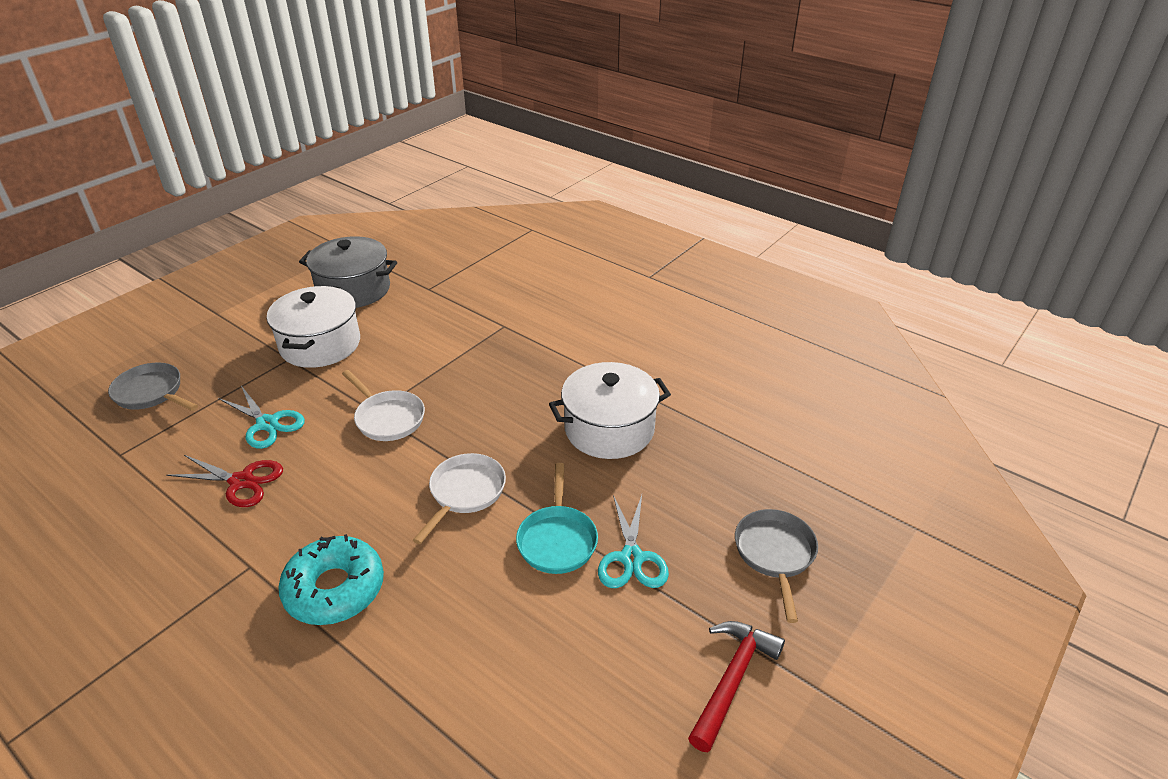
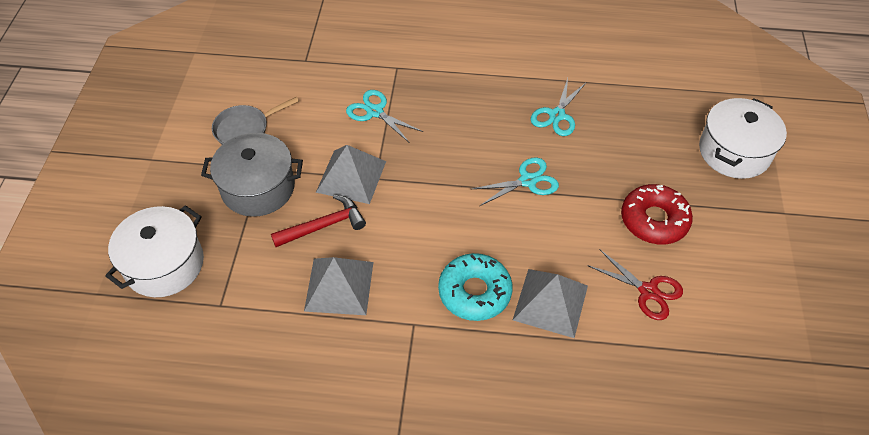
grey pan: [108,362,198,411] [735,509,818,623] = 2 -> [212,97,299,145] = 1
grey pyramid: none = 0 -> [304,257,373,315] [316,145,386,204] [513,269,588,338] = 3
red donut: none = 0 -> [621,184,693,244] = 1
turquoise pan: [516,463,598,574] = 1 -> none = 0
turquoise scissors: [218,386,305,449] [598,495,669,588] = 2 -> [346,90,423,143] [472,157,559,206] [531,78,587,136] = 3
white pan: [342,370,425,441] [413,453,506,544] = 2 -> none = 0

